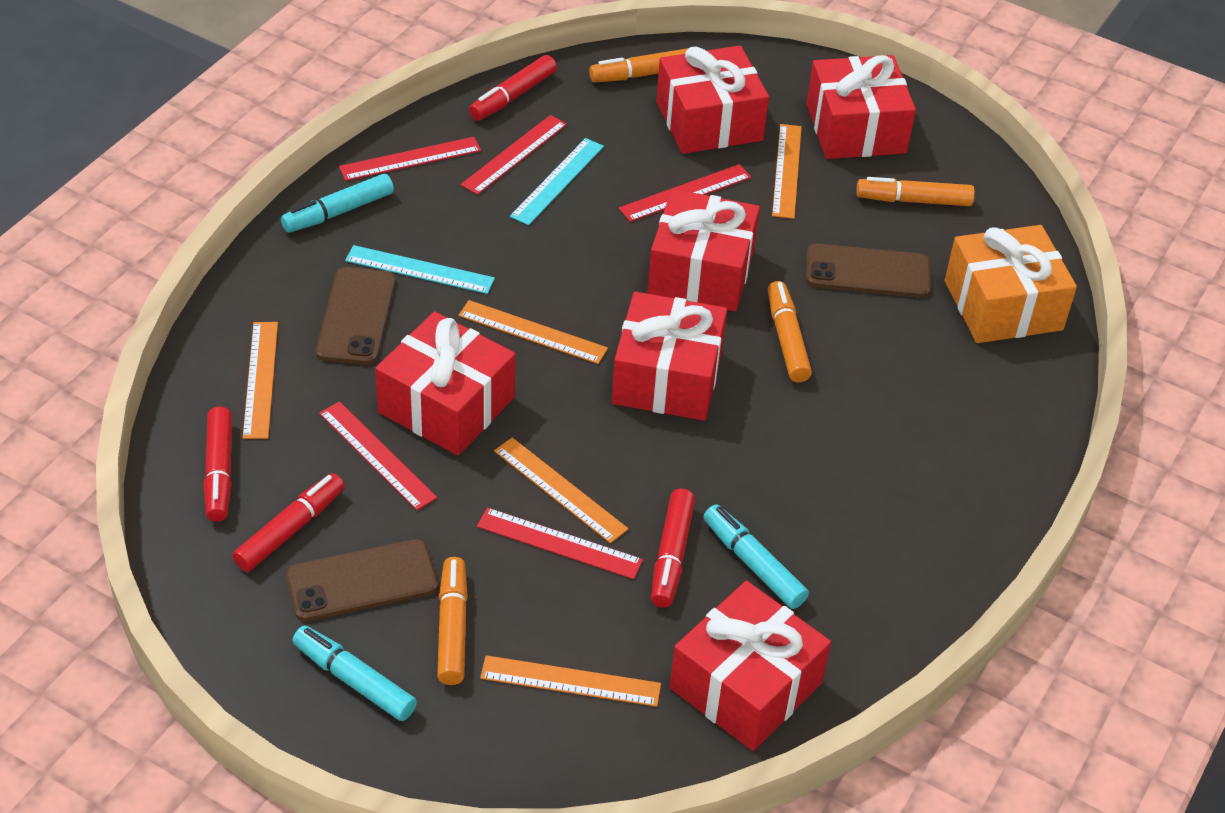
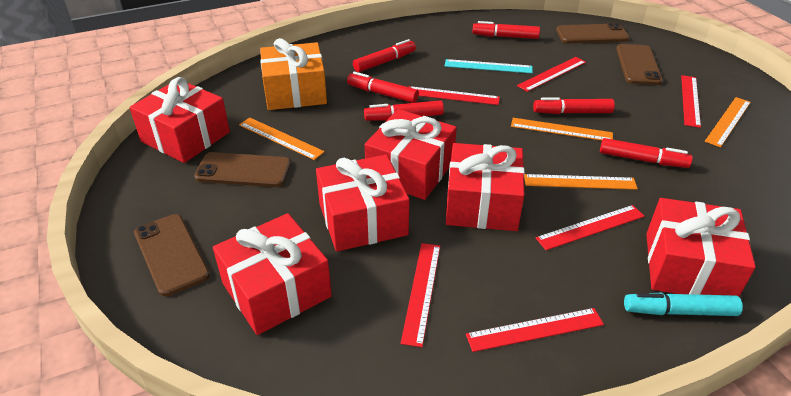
brown phone: [286,539,438,622] [316,267,395,365] [806,243,931,298] = 3 -> [134,214,210,296] [194,152,291,187] [556,23,629,43] [616,44,663,85] = 4
orange marker: [437,557,468,685] [589,48,688,82] [768,281,812,382] [856,177,975,206] = 4 -> none = 0
orange ruler: [243,322,278,439] [458,300,608,364] [480,655,661,707] [494,437,628,543] [772,124,802,219] = 5 -> [239,117,325,160] [511,118,613,141] [524,174,638,190] [705,97,751,148] = 4
red marker: [204,407,232,522] [232,473,345,572] [469,55,557,120] [651,489,695,608] = 4 -> [347,72,419,103] [353,39,416,72] [364,100,444,121] [472,21,540,39] [533,97,615,114] [600,138,693,168] = 6
red ruler: [319,401,437,511] [339,137,481,181] [461,115,567,195] [477,508,643,579] [619,164,751,222] = 5 -> [401,243,440,347] [409,86,500,105] [466,308,604,352] [517,57,586,92] [536,205,645,250] [681,75,701,128] = 6
turquoise marker: [281,174,394,233] [293,625,417,721] [703,505,809,609] = 3 -> [624,293,743,316] = 1
turquoise ruler: [345,245,495,294] [510,138,604,225] = 2 -> [445,59,533,73] = 1

